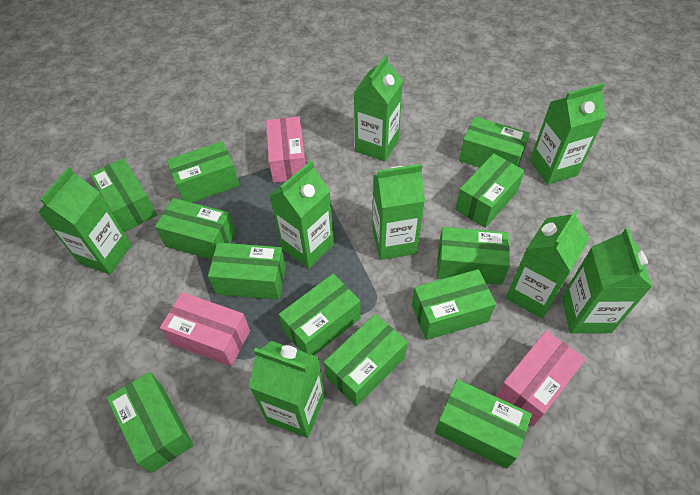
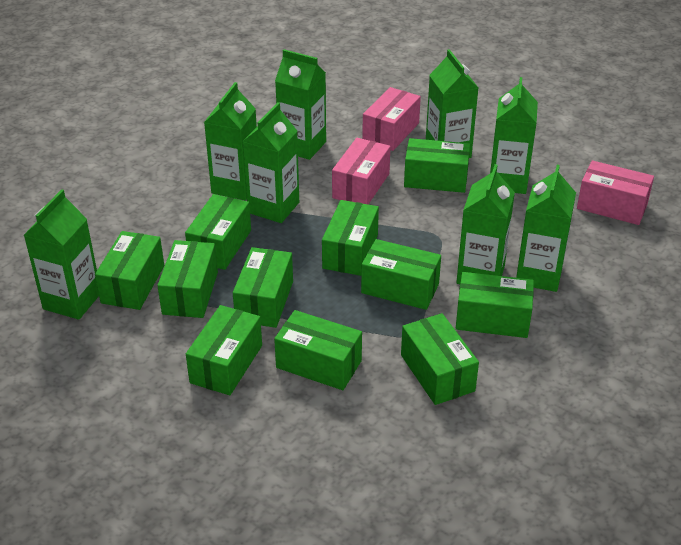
green box: [90,158,157,232] [107,372,194,473] [155,198,236,260] [167,141,240,203] [208,242,286,300] [279,274,361,355] [324,314,407,406] [412,269,496,340] [435,379,532,469] [437,227,510,285] [455,153,525,228] [459,117,530,168] = 12 -> [95,231,164,310] [157,240,218,318] [185,194,251,270] [186,305,262,395] [233,247,293,328] [274,310,362,390] [322,200,379,276] [361,239,441,310] [401,313,479,405] [404,138,470,193] [456,272,534,338] = 11

